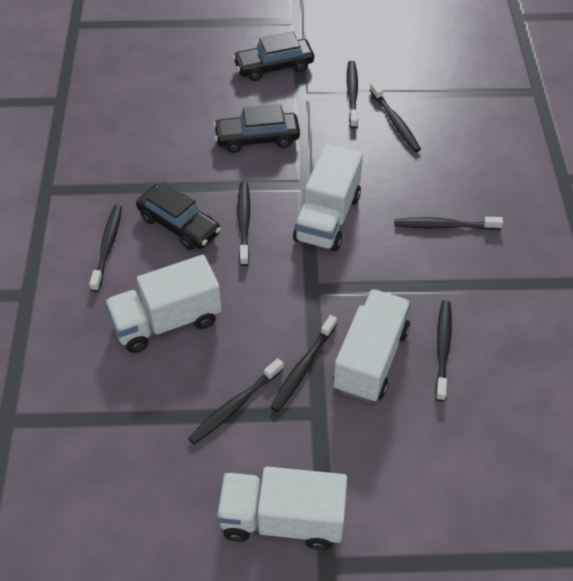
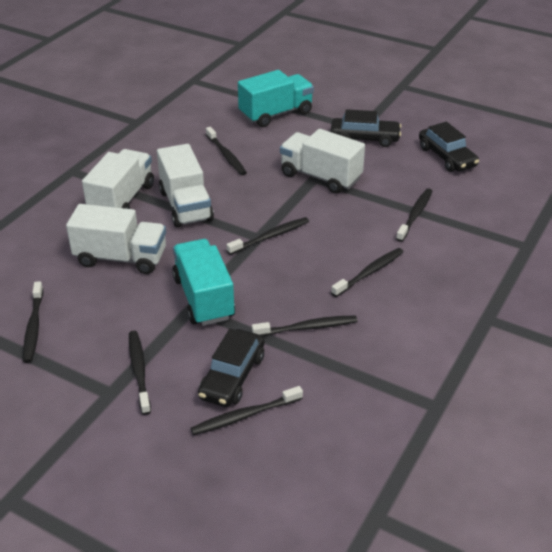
turquoise truck: none = 0 -> [172,239,235,326] [238,70,314,127] = 2

